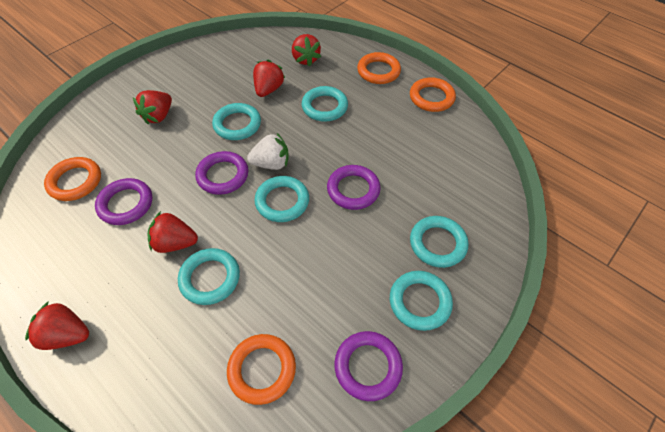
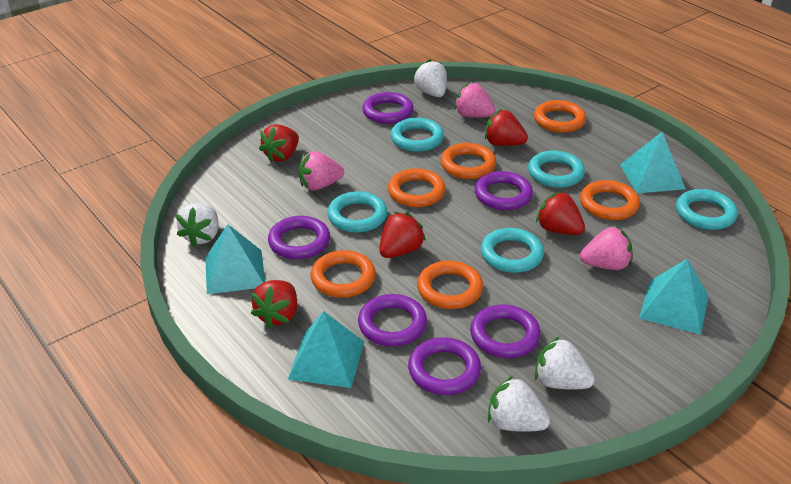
orange ring: [44,157,101,201] [227,334,296,405] [357,52,401,84] [410,77,456,112] = 4 -> [311,250,376,298] [388,168,446,207] [417,261,483,309] [441,143,496,179] [534,100,586,133] [580,180,640,220] = 6
pink strawberry: none = 0 -> [299,151,344,191] [454,82,495,118] [580,226,632,270] = 3
purple ring: [95,178,152,225] [195,151,248,195] [327,165,380,210] [334,331,403,401] = 4 -> [268,216,330,259] [358,294,427,346] [362,92,414,124] [408,337,481,395] [470,305,541,358] [475,171,533,210] = 6
turquoise pyramid: none = 0 -> [205,224,265,294] [288,311,364,388] [620,132,685,193] [639,259,709,335] = 4
turquoise ring: [178,248,240,305] [212,103,261,140] [255,176,309,222] [301,86,348,122] [390,271,453,331] [410,216,468,268] = 6 -> [327,191,387,233] [390,118,444,152] [481,228,544,273] [528,151,585,188] [676,189,738,230] = 5
white strawberry: [247,133,289,170] = 1 -> [176,203,219,247] [413,59,447,97] [488,376,550,432] [535,337,595,389] = 4

